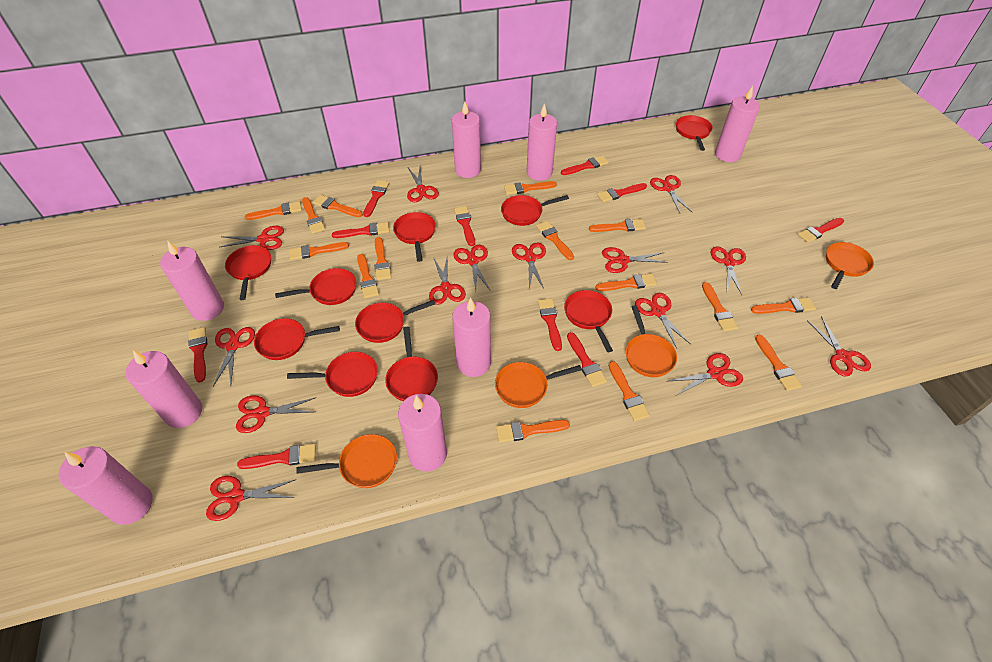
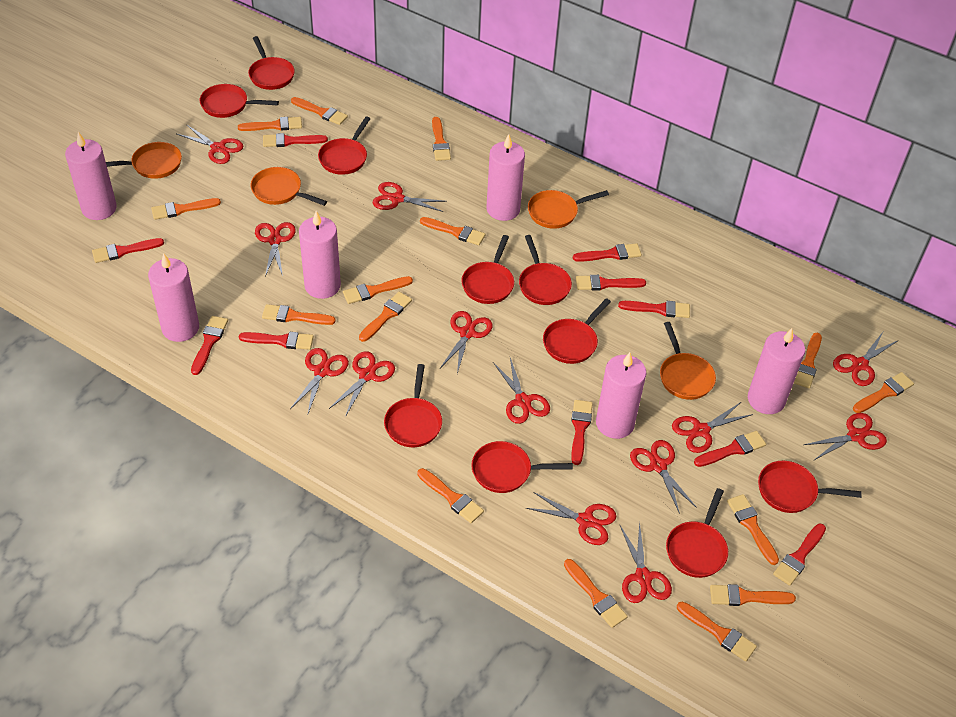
pink candle: [59,446,153,525] [125,350,202,428] [160,240,224,321] [398,394,447,472] [452,102,481,178] [452,297,491,377] [526,103,557,181] [715,86,760,162] = 8 -> [65,132,117,220] [148,253,199,342] [299,211,341,299] [486,134,525,221] [596,352,647,439] [748,328,805,414] = 6
red scissors: [206,476,296,521] [213,327,255,387] [219,226,284,250] [236,395,317,433] [407,167,439,202] [429,254,466,305] [453,245,491,291] [512,243,546,289] [602,247,668,273] [635,293,690,348] [650,175,692,213] [669,353,743,395] [710,246,746,295] [807,316,871,376] = 14 -> [177,124,243,164] [255,222,296,277] [290,348,349,414] [329,351,395,417] [372,182,447,212] [440,311,493,374] [493,358,550,424] [526,492,616,545] [620,522,672,603] [630,440,697,514] [672,402,753,453] [804,413,887,460] [833,332,899,386] = 13

